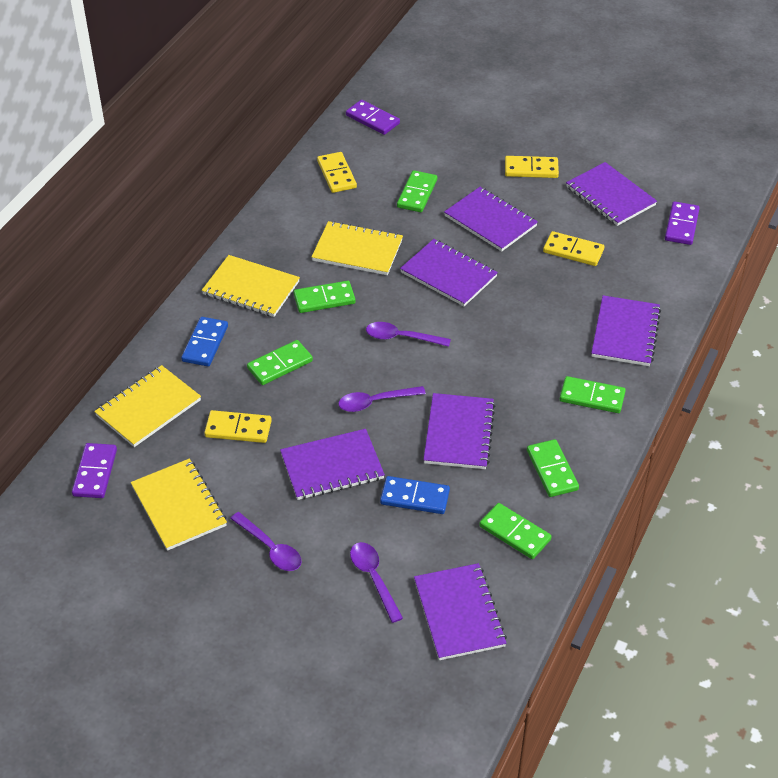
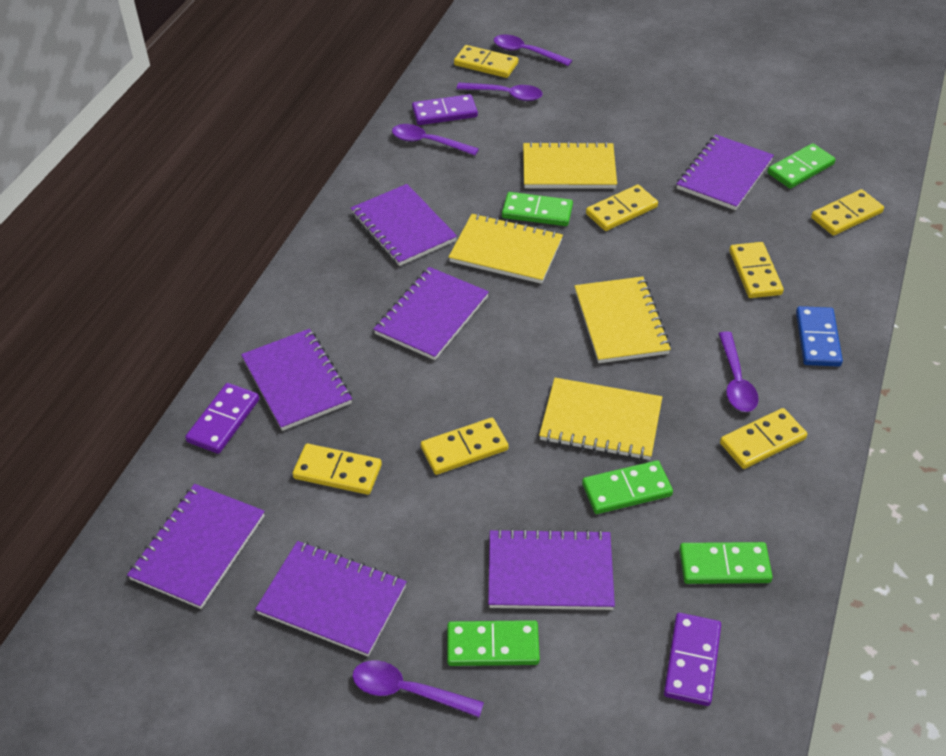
blue domino: [181,317,228,366] [380,476,450,514] = 2 -> [796,306,843,367] = 1
green domino: [247,340,313,385] [294,281,356,313] [397,170,437,212] [479,503,552,559] [527,439,579,497] [560,376,626,413] = 6 -> [447,620,540,666] [502,192,573,226] [582,460,673,514] [679,542,773,584] [767,143,836,189] = 5
purple spoon: [230,512,302,571] [338,386,426,412] [350,542,403,623] [366,322,451,347] = 4 -> [352,660,484,717] [392,124,479,156] [456,83,542,101] [494,34,572,66] [718,331,759,412] = 5
yellow domino: [204,410,272,443] [317,152,357,193] [505,156,559,178] [543,231,604,266] = 4 -> [292,444,382,495] [421,418,508,475] [454,45,518,78] [586,185,658,231] [720,408,807,469] [729,242,784,298] [811,189,884,236] = 7

